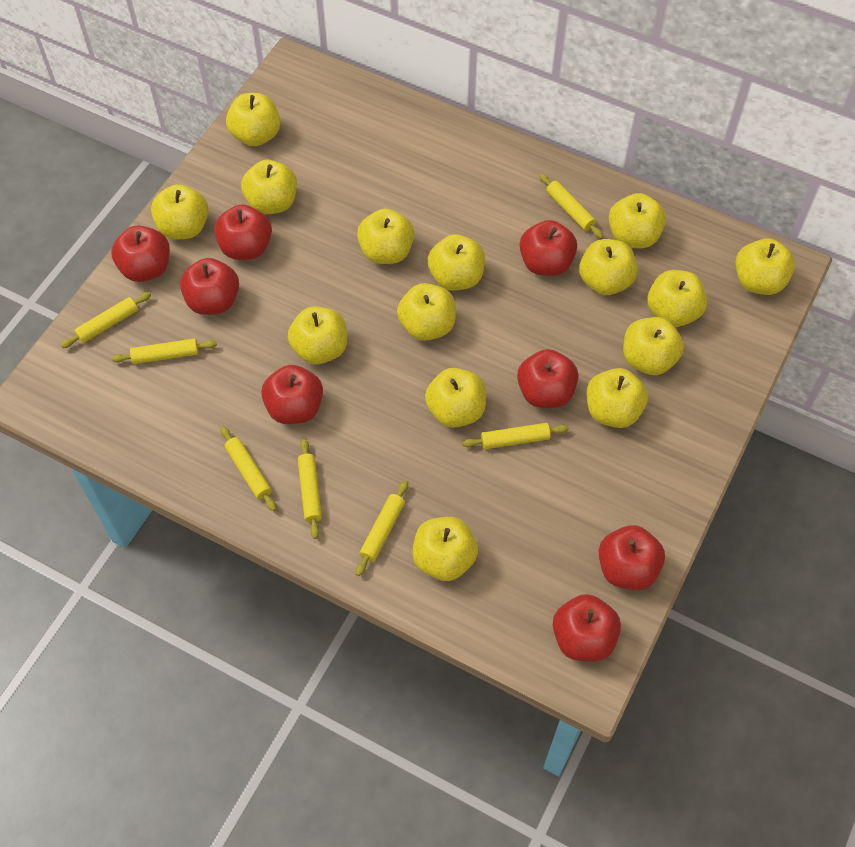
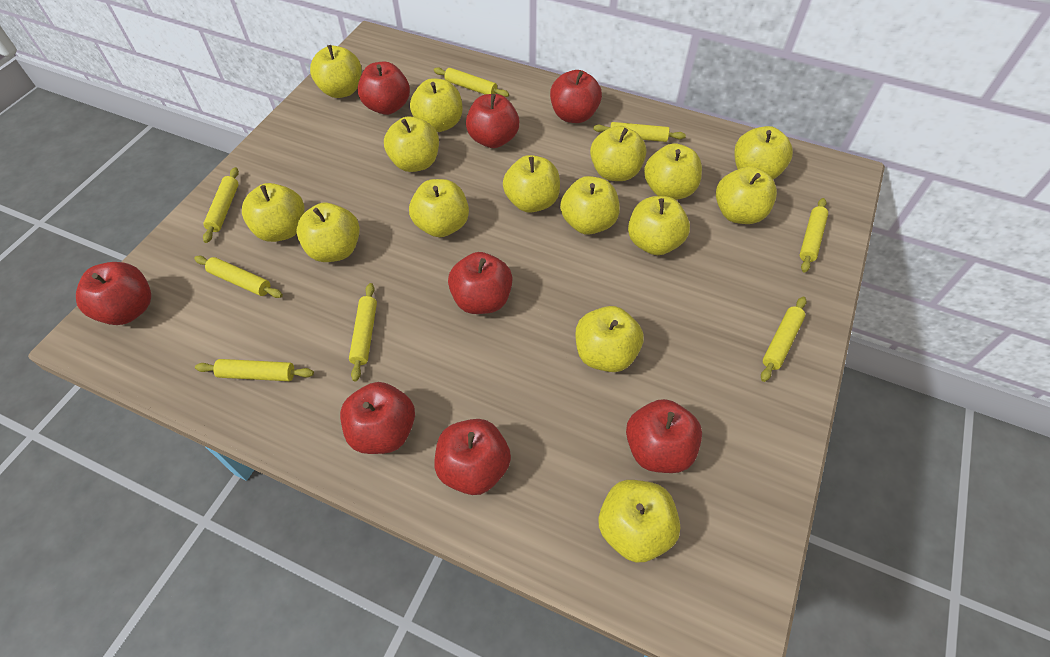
yellow rolling pin: [61,292,151,348] [112,338,217,364] [220,426,276,511] [298,439,322,539] [356,480,408,576] [462,423,569,449] [539,173,603,239] = 7 -> [194,256,283,298] [195,359,314,381] [203,167,239,243] [349,283,377,381] [434,67,509,97] [593,122,686,142] [761,297,807,382] [800,198,828,273] = 8

